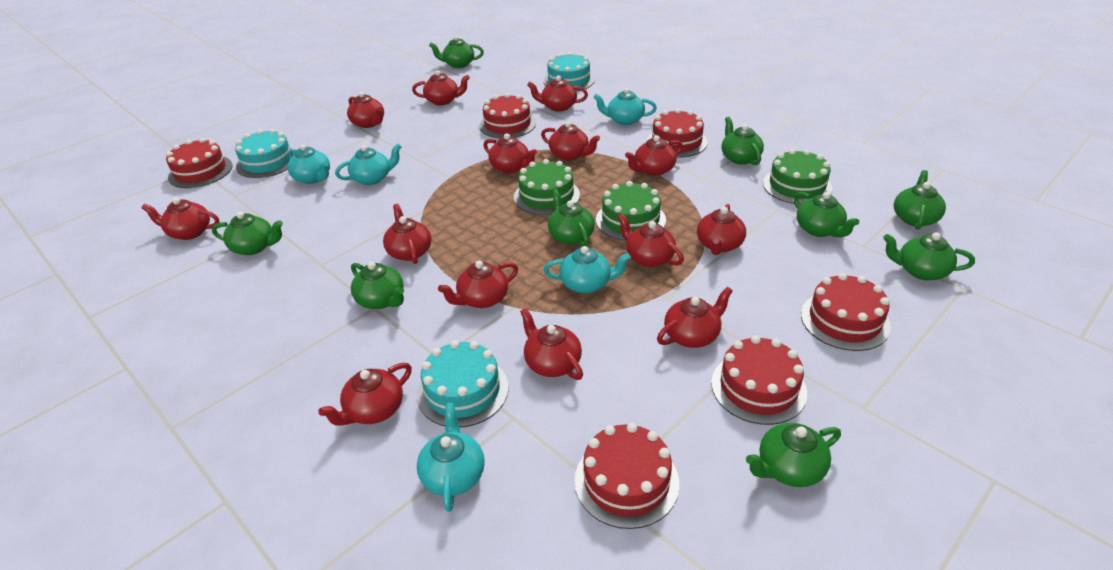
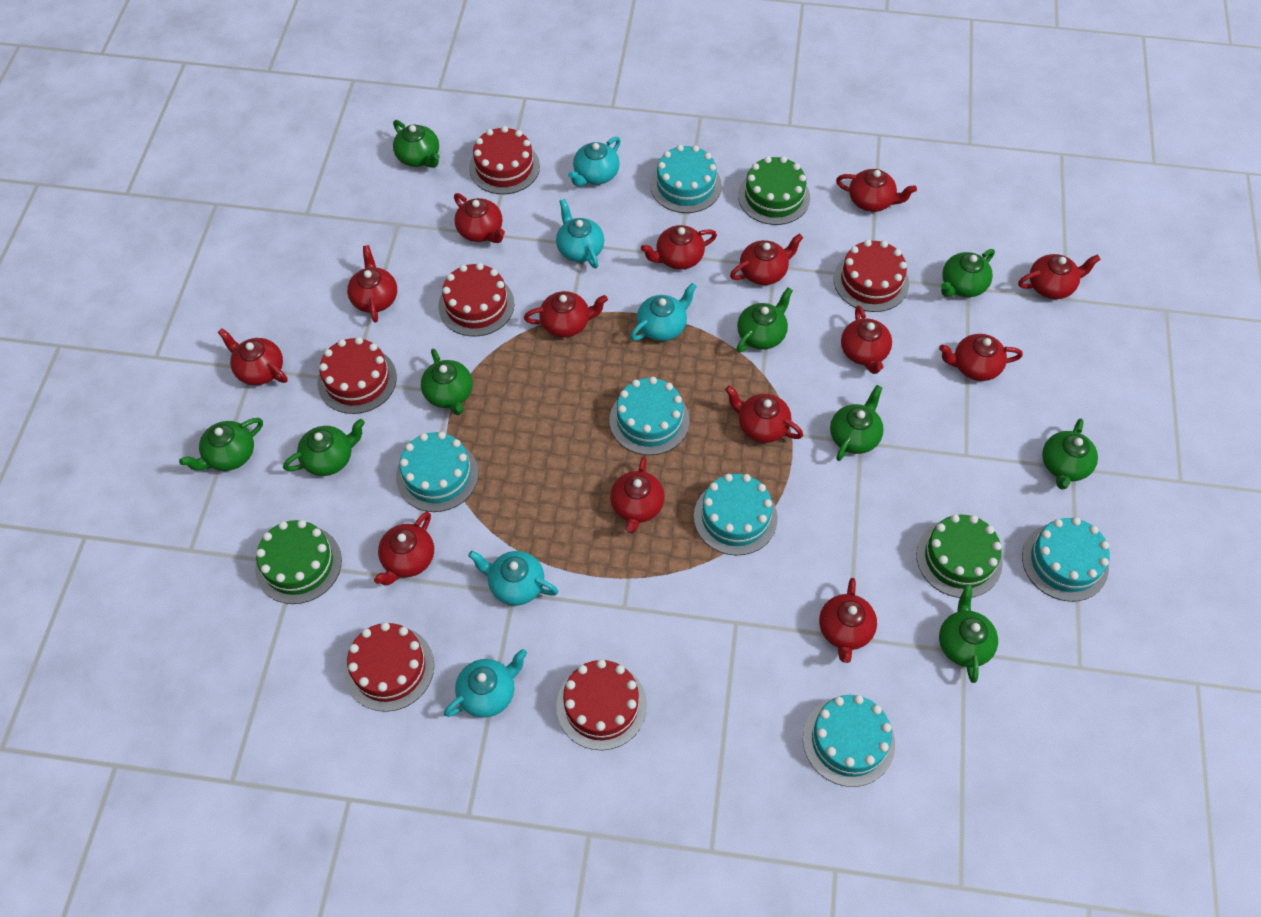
turquoise cake: [235,129,294,178] [417,340,509,428] [544,52,595,91] = 3 -> [396,432,479,512] [609,377,689,455] [650,145,722,213] [694,474,778,556] [803,695,895,787] [1022,517,1110,602] = 6

